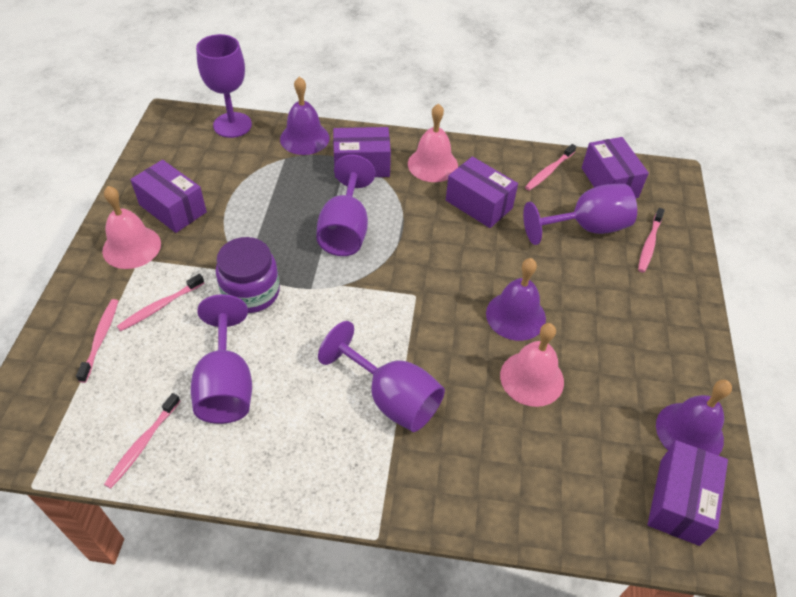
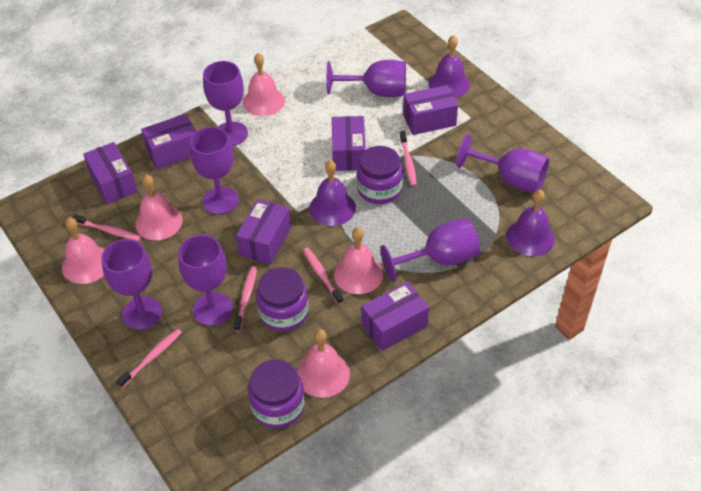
pink bell: [102,186,161,269] [408,103,458,182] [500,323,564,407] = 3 -> [62,218,105,284] [135,175,183,240] [243,53,285,116] [297,329,350,398] [334,227,383,294] = 5
purple box: [130,160,207,233] [333,127,391,178] [446,156,518,228] [582,137,649,198] [648,440,728,546] = 5 -> [83,142,137,204] [141,114,196,169] [236,199,291,265] [332,116,366,171] [361,282,429,351] [403,85,458,135] = 6
purple goblet: [191,294,252,424] [196,34,252,138] [316,155,375,256] [318,321,445,432] [523,184,637,245] = 5 -> [101,239,162,330] [178,235,233,326] [190,127,239,215] [203,61,248,146] [326,60,406,97] [380,218,480,283] [456,133,549,192] = 7
purple jar: [216,237,280,313] = 1 -> [248,360,305,428] [256,267,309,332] [357,146,403,204] = 3

